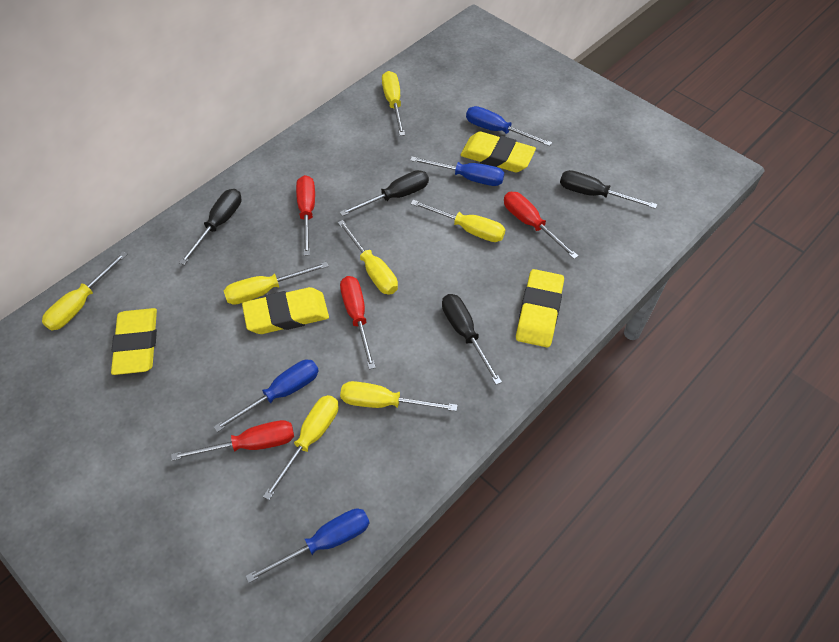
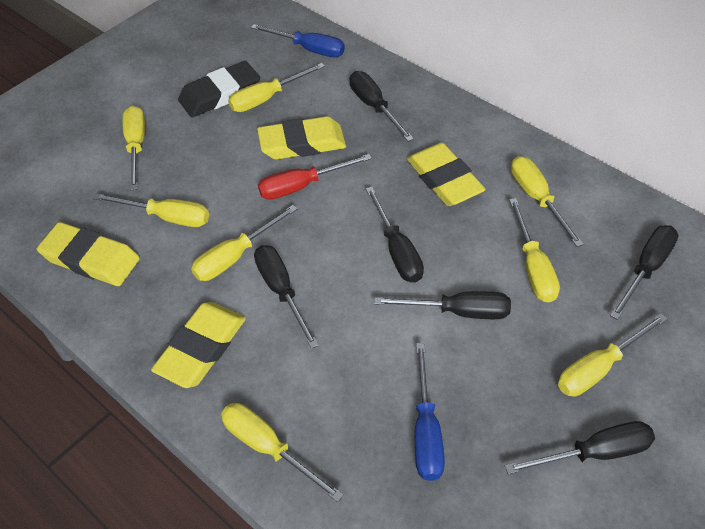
black eraser: none = 0 -> [178,61,260,118] = 1
black screwdriver: [179,189,242,265] [340,170,429,216] [442,294,502,385] [560,170,657,209] = 4 -> [254,245,319,349] [350,71,414,142] [366,187,424,283] [374,291,511,319] [505,421,655,474] [610,225,679,320] = 6
blue screwdriver: [214,360,319,432] [246,509,370,583] [410,156,504,186] [466,106,552,146] = 4 -> [251,24,345,57] [414,343,445,481] = 2
red screwdriver: [171,420,294,461] [296,175,315,256] [340,276,376,370] [504,192,578,259] = 4 -> [258,154,372,200] = 1
yellow screwdriver: [42,251,127,330] [224,262,329,305] [263,395,339,500] [338,220,398,295] [340,381,458,411] [382,71,405,136] [411,200,505,242] = 7 -> [93,193,209,227] [122,106,145,190] [191,205,297,281] [221,403,344,502] [228,63,325,112] [509,198,560,303] [511,156,584,247] [558,313,667,397] = 8

